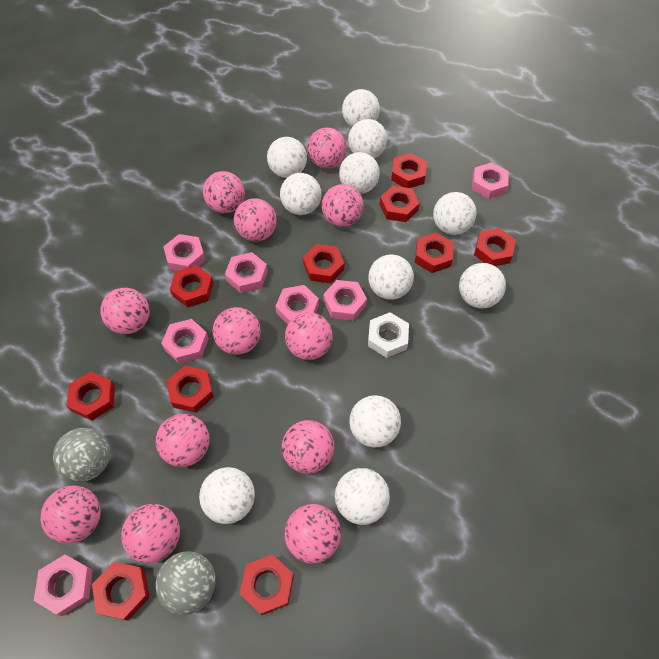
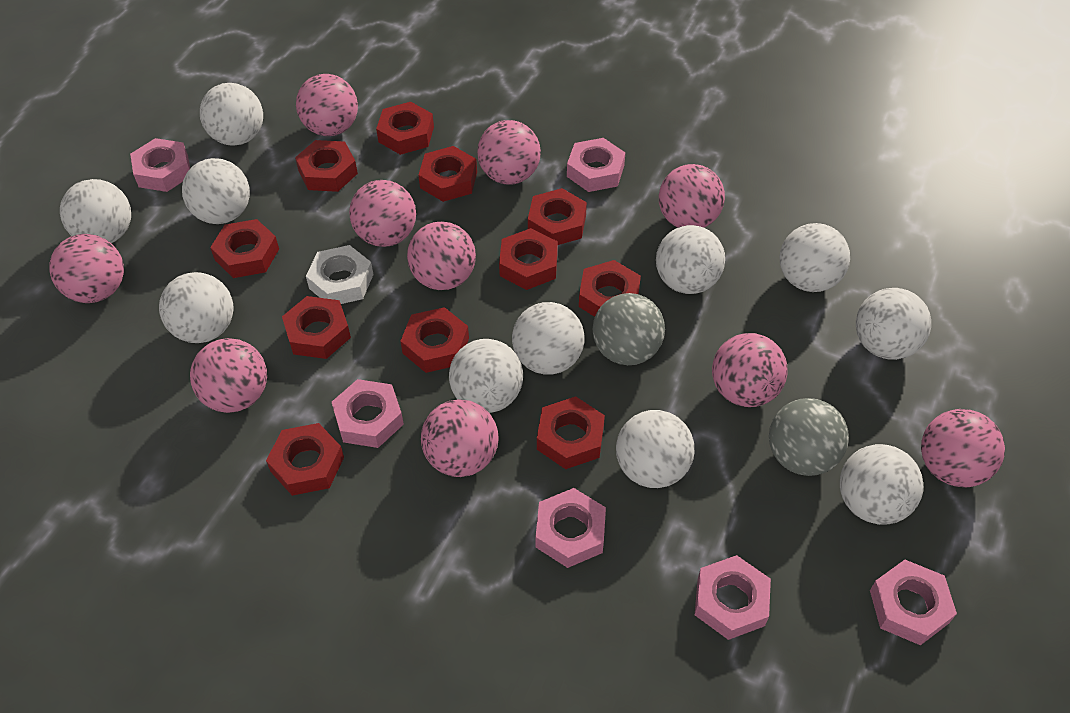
pink ball: [40,485,101,544] [101,288,150,334] [121,504,180,563] [156,414,209,467] [203,171,245,213] [213,307,261,355] [234,198,277,242] [282,420,334,474] [285,312,333,360] [285,504,341,563] [307,128,347,169] [322,184,364,227] = 12 -> [50,234,124,303] [190,338,267,413] [296,74,358,136] [349,180,416,247] [407,222,476,290] [421,399,499,477] [477,120,541,184] [659,164,725,228] [712,333,787,407] [921,409,1005,487] = 10
pink nut: [34,555,93,616] [161,319,209,364] [163,234,206,271] [225,252,268,293] [275,285,319,324] [323,280,367,321] [472,162,508,199] = 7 -> [130,138,190,192] [332,379,404,448] [536,488,606,568] [567,138,625,192] [695,555,771,640] [870,560,957,645] = 6
red nut: [67,372,115,421] [92,562,150,621] [167,366,214,413] [170,265,214,307] [240,554,294,615] [303,244,344,283] [379,186,420,222] [391,153,427,188] [415,233,454,273] [474,228,516,266] = 10 -> [210,219,279,278] [266,423,344,496] [282,296,351,359] [295,140,358,192] [376,102,434,155] [400,307,469,373] [418,146,477,202] [499,228,558,290] [528,188,587,245] [537,396,605,469] [579,260,641,317] = 11

